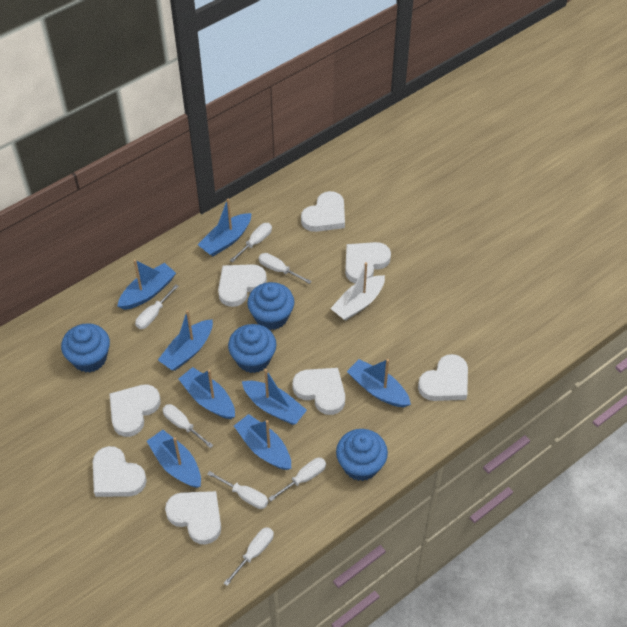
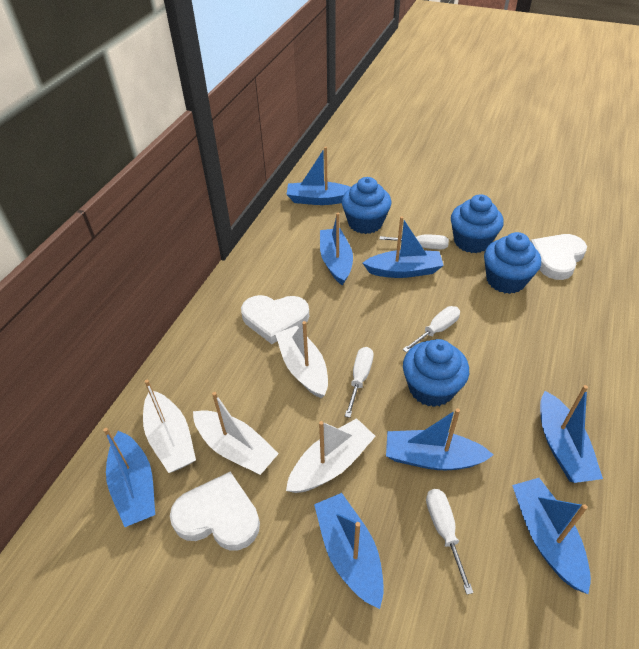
white boat: [330,262,385,321] = 1 -> [143,380,196,473] [193,392,279,475] [275,321,328,398] [286,418,376,493] = 4
white heart: [93,446,147,497] [109,384,160,437] [165,491,221,544] [218,264,267,307] [292,368,345,415] [301,191,345,232] [345,242,391,283] [418,354,468,401] = 8 -> [170,472,260,550] [241,295,309,344] [530,234,587,280] = 3
white screwdriver: [135,284,179,329] [162,404,213,448] [207,471,268,509] [224,527,274,586] [230,223,272,263] [259,253,312,284] [268,458,326,501] = 7 -> [345,347,374,418] [380,235,449,250] [403,306,460,353] [426,489,474,595] = 4

